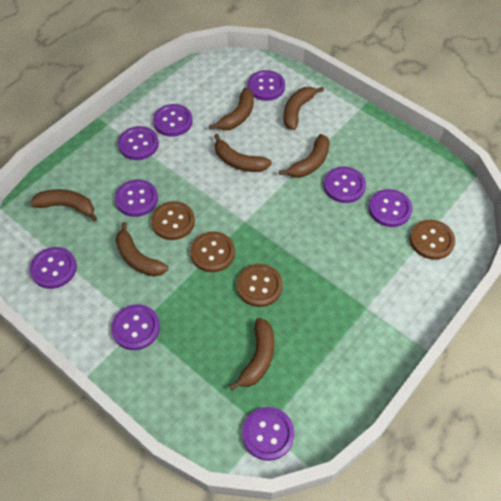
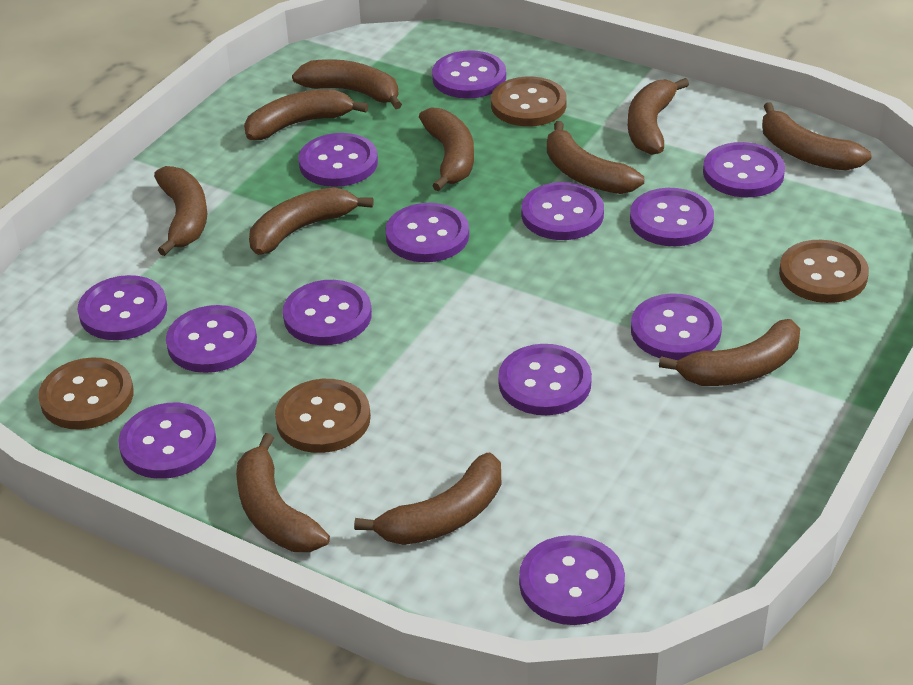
brown banana: [30,189,97,222] [115,222,168,276] [209,88,254,130] [214,134,272,172] [229,318,274,390] [279,134,330,178] [284,87,324,130] = 7 -> [154,166,207,256] [236,433,330,552] [244,89,368,140] [249,187,374,255] [292,59,402,109] [354,453,501,545] [419,108,474,191] [547,121,644,194] [628,78,689,155] [659,319,800,386] [762,102,872,171] = 11
purple button: [30,247,77,289] [111,304,160,350] [115,179,158,217] [118,126,159,160] [153,104,192,137] [242,407,294,461] [247,70,285,101] [324,167,366,203] [369,189,412,227] = 9 -> [78,275,167,340] [119,403,216,479] [166,305,257,373] [283,280,372,345] [298,133,378,187] [385,203,469,262] [432,50,506,99] [498,344,592,415] [519,535,625,625] [521,182,604,240] [630,188,714,246] [631,293,722,360] [703,142,785,197] = 13

